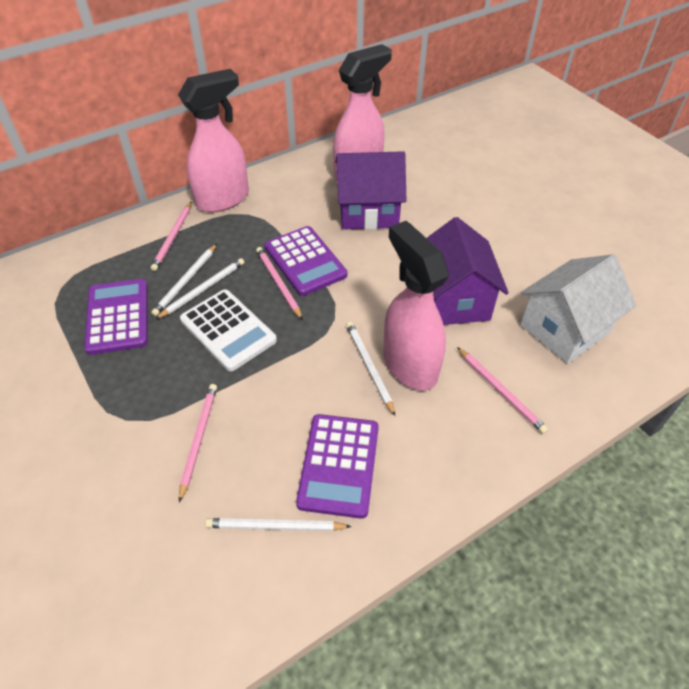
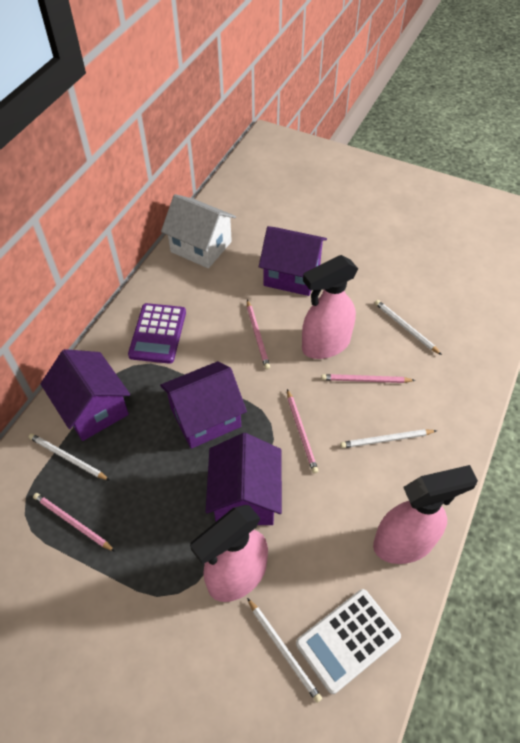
purple calculator: [84,279,148,355] [265,226,347,296] [296,414,379,519] = 3 -> [128,303,186,364] = 1
purple house: [336,151,407,230] [427,217,509,325] = 2 -> [41,349,130,441] [160,361,247,449] [206,433,282,525] [259,226,327,296] = 4

